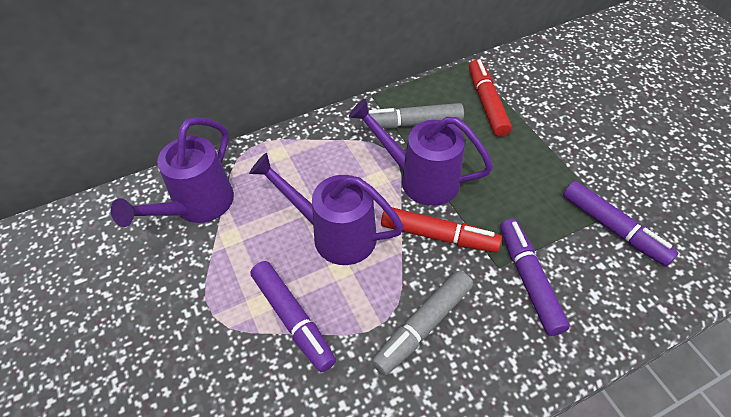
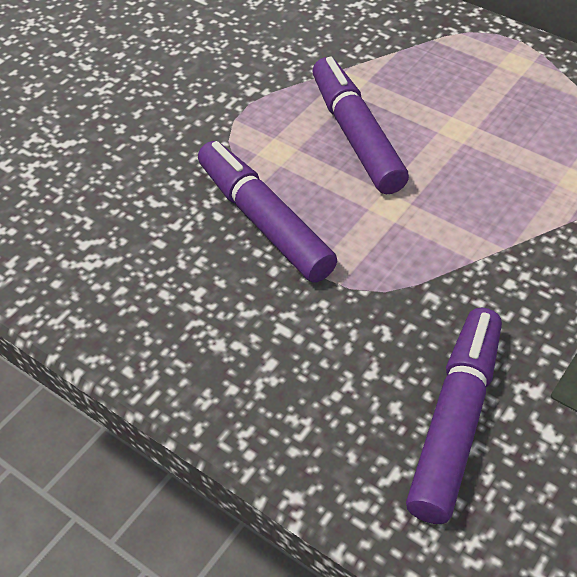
grey marker: [361,103,464,129] [372,271,473,376] = 2 -> none = 0
purple watering can: [111,117,234,227] [249,153,404,265] [349,98,493,206] = 3 -> none = 0
red marker: [381,207,502,252] [469,59,512,137] = 2 -> none = 0

